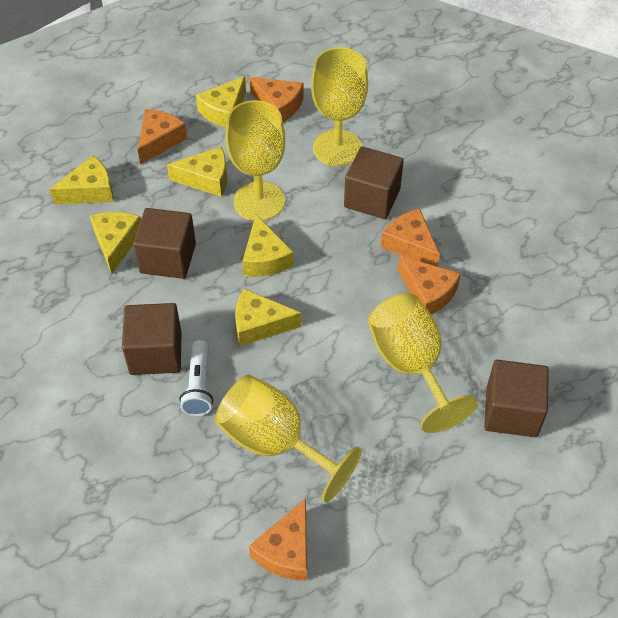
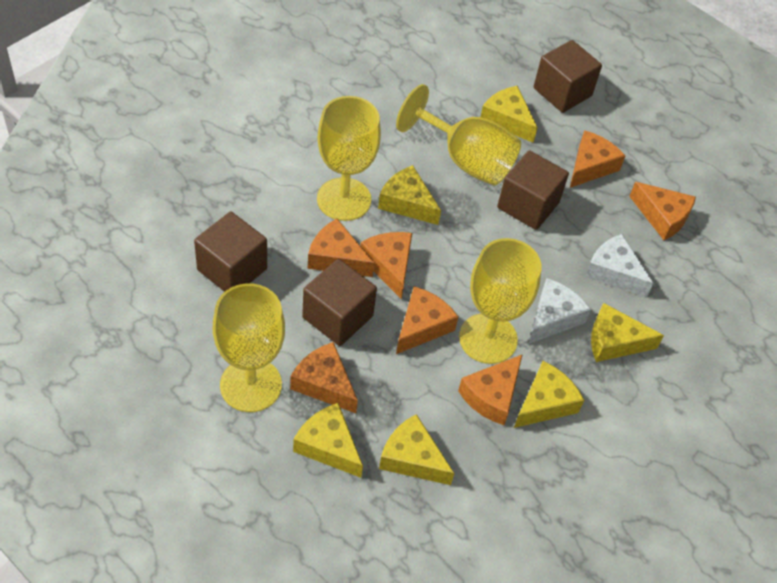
orange cheese: [138,109,187,165] [249,77,304,122] [249,498,307,581] [381,209,440,267] [398,256,461,315] = 5 -> [290,342,358,413] [308,219,374,277] [360,232,412,299] [396,286,458,354] [458,354,523,425] [570,130,625,188] [629,182,696,240] = 7
white cheese: none = 0 -> [528,278,591,344] [585,234,654,297] = 2
white flashlight: [180,340,213,416] = 1 -> none = 0

